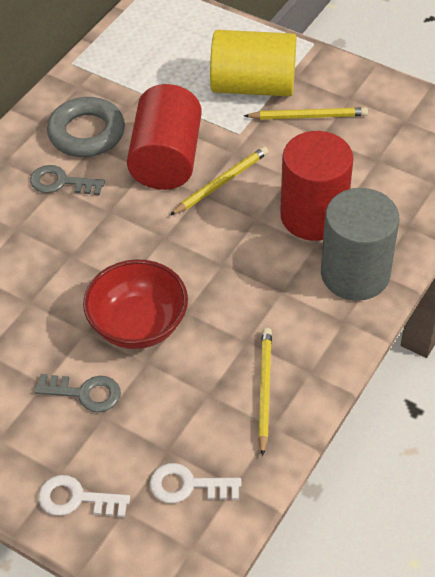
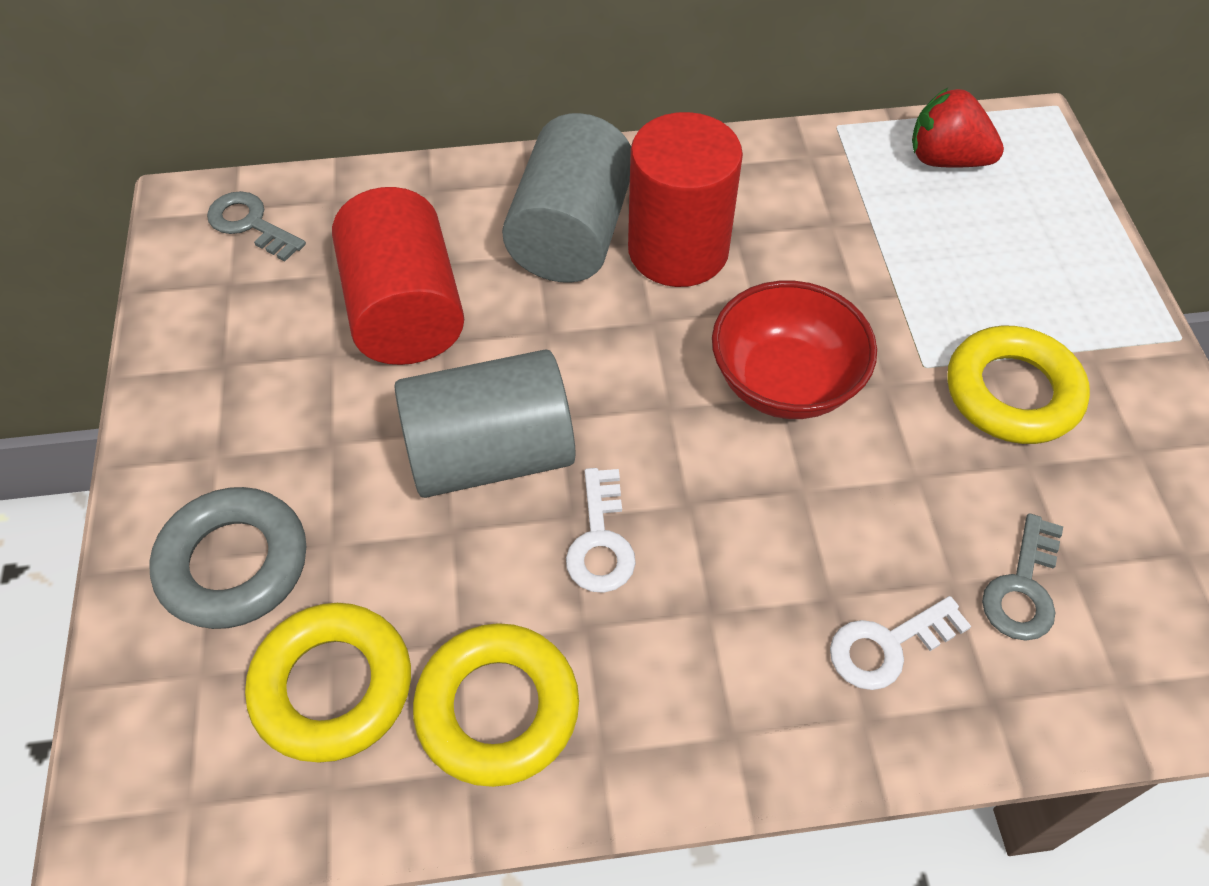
grey cylinder: [321,188,399,301] = 1 -> [394,350,576,498] [502,113,631,283] = 2
red strawberry: none = 0 -> [912,88,1004,168] = 1
yellow cylinder: [210,30,296,97] = 1 -> none = 0
yellow pencil: [170,146,269,215] [244,108,368,120] [258,328,272,457] = 3 -> none = 0
yellow ring: none = 0 -> [245,603,411,763] [413,623,579,787] [947,326,1090,444] = 3

